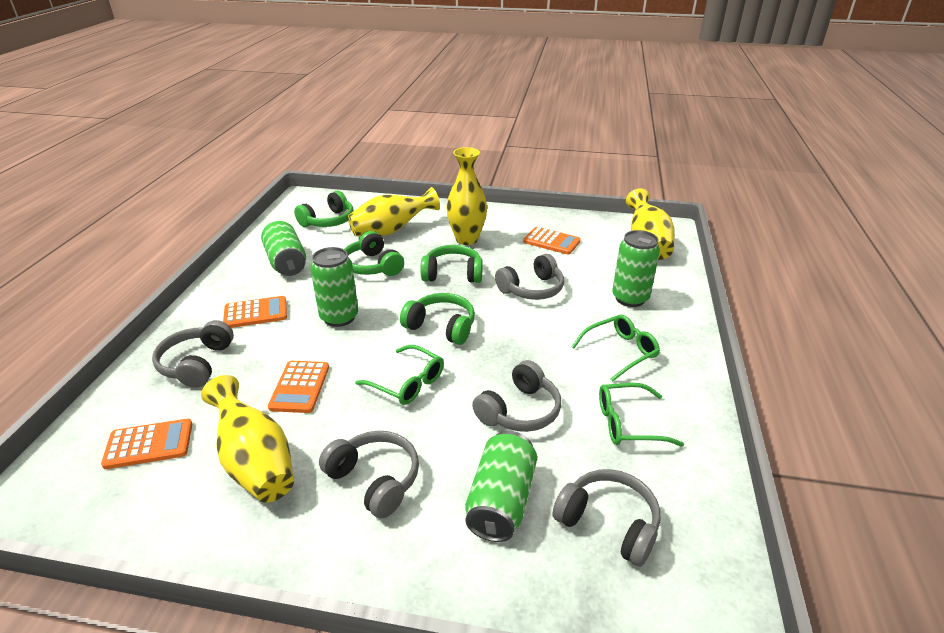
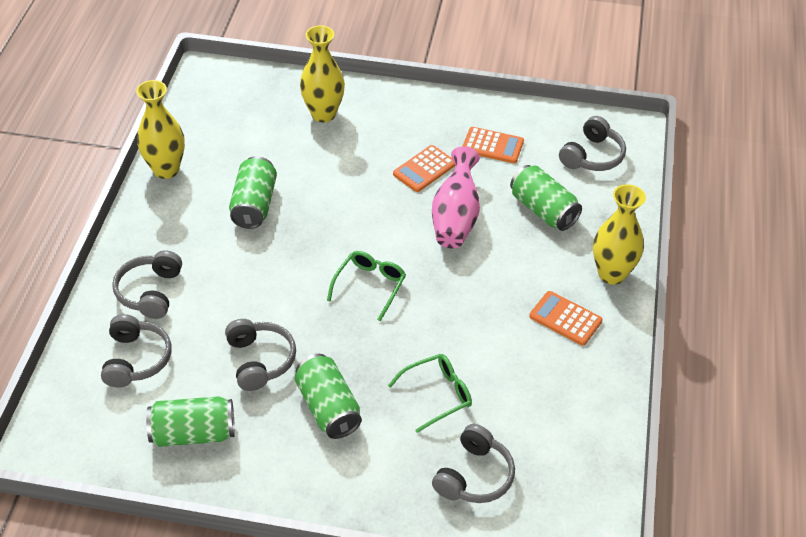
green glasses: [355,345,444,405] [571,314,660,382] [599,383,684,447] = 3 -> [327,251,406,321] [388,354,472,433] = 2
green headphones: [294,191,354,227] [344,231,404,276] [400,293,475,345] [421,245,483,283] = 4 -> none = 0
orange calculator: [101,419,192,469] [223,296,287,328] [268,361,329,413] [523,227,581,254] = 4 -> [393,145,455,192] [462,127,524,163] [529,291,603,346] = 3
pink vase: none = 0 -> [432,146,480,248] = 1
yellow vase: [201,375,294,503] [348,187,440,236] [446,147,487,245] [626,188,675,260] = 4 -> [136,80,185,179] [300,25,345,122] [593,184,646,285] = 3

